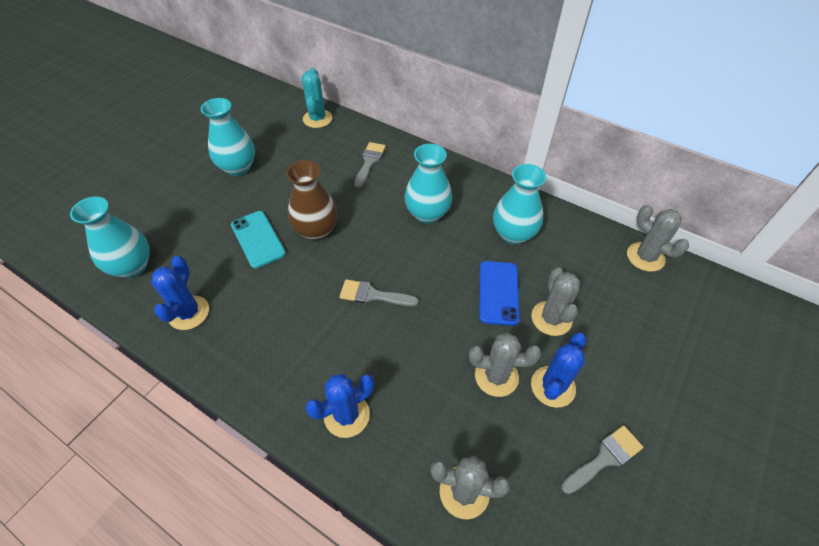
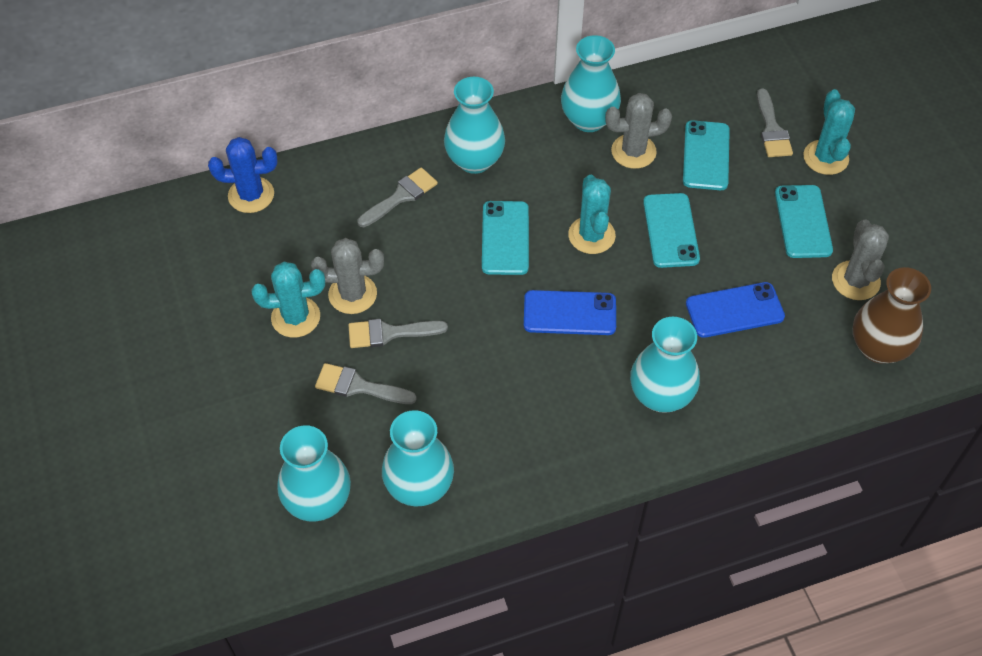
blue cactus: [152,256,209,330] [305,374,374,438] [531,333,586,408] = 3 -> [208,137,277,213] = 1
blue phone: [479,261,520,326] = 1 -> [524,290,616,335] [686,282,785,338] = 2
grey brush: [339,279,419,306] [354,142,386,188] [561,425,643,494] = 3 -> [315,363,417,404] [348,319,448,348] [358,167,438,227] [757,88,793,157] = 4
grey cactus: [430,456,510,519] [469,333,541,397] [531,268,580,336] [627,205,689,272] = 4 -> [311,238,384,314] [605,93,672,169] [832,219,889,300] = 3
turquoise cactus: [301,68,332,128] = 1 -> [251,262,325,338] [568,175,616,254] [803,89,855,175] = 3
turquoise phone: [231,211,286,268] = 1 -> [482,201,529,275] [643,193,700,268] [683,120,730,190] [775,185,833,258] = 4
turquoise vase: [70,197,150,278] [201,98,255,176] [404,144,452,224] [493,164,546,245] = 4 -> [277,425,351,522] [382,410,454,506] [444,77,505,174] [561,35,621,132] [630,317,700,413] = 5

